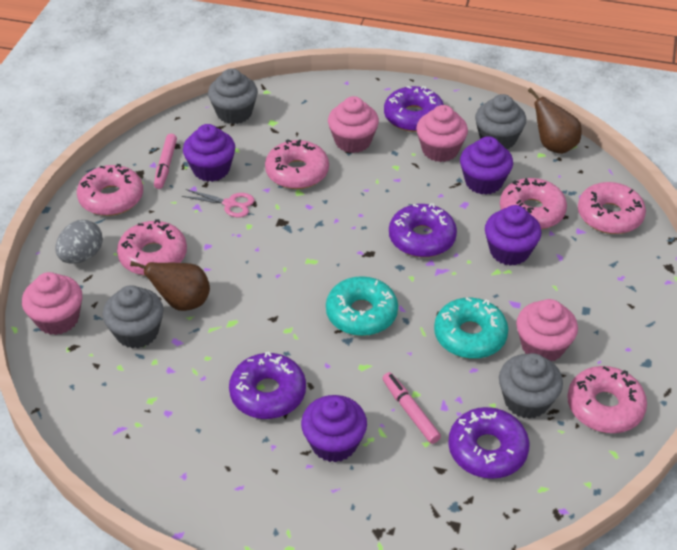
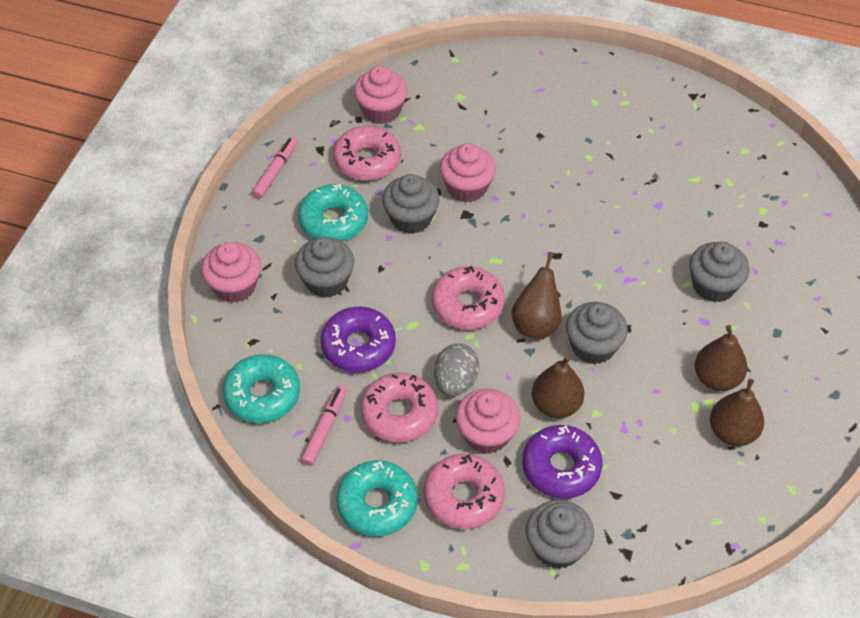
brown pear: [130,261,210,311] [528,88,582,154] = 2 -> [511,252,562,339] [532,356,584,418] [695,325,747,391] [710,379,764,446] = 4
grey cupcake: [103,285,164,349] [208,68,258,124] [475,94,526,149] [499,353,563,419] = 4 -> [295,237,354,298] [382,174,440,234] [526,500,594,569] [566,302,628,364] [689,242,750,302] = 5
pink donut: [77,164,143,216] [117,219,187,275] [265,139,329,189] [500,178,567,229] [567,366,647,433] [578,182,646,234] = 6 -> [333,126,401,181] [360,372,438,443] [424,454,505,529] [431,266,505,330] = 4
pink scissors: [182,189,254,218] = 1 -> none = 0
purple cupcake: [183,124,235,182] [301,395,367,462] [460,136,513,195] [485,205,541,266] = 4 -> none = 0
purple donut: [229,352,306,419] [384,86,444,132] [389,203,457,257] [448,407,529,479] = 4 -> [321,306,396,372] [522,425,602,499] = 2
turquoise donut: [326,276,398,336] [434,298,508,359] = 2 -> [223,354,300,423] [298,184,368,242] [336,460,418,536] = 3

